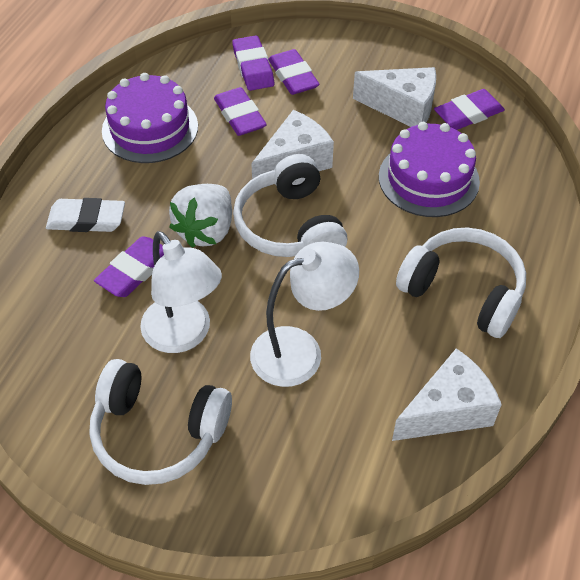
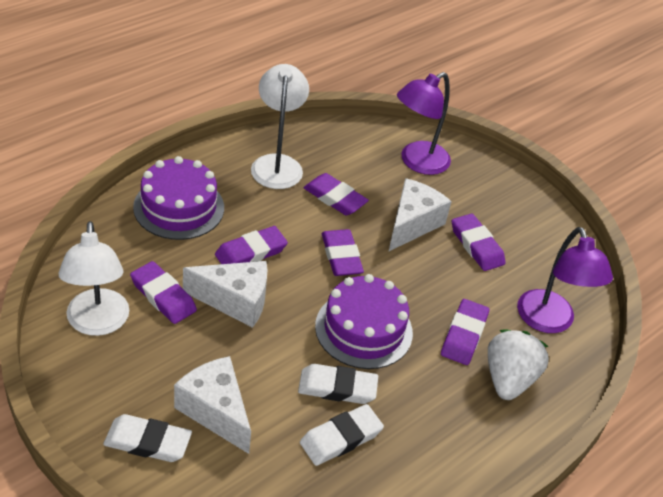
purple eraser: [94,236,164,297] [214,87,267,136] [232,35,274,91] [268,49,319,95] [434,89,505,130] = 5 -> [130,261,197,324] [215,226,288,264] [303,173,369,215] [322,229,364,276] [441,299,489,365] [452,213,506,271] = 6
purple lamp: none = 0 -> [397,72,451,175] [517,227,613,333] = 2
white eraser: [46,198,125,232] = 1 -> [103,414,192,462] [298,364,378,404] [300,404,384,466] = 3
white headphones: [89,359,232,485] [233,154,347,257] [396,227,526,338] = 3 -> none = 0

